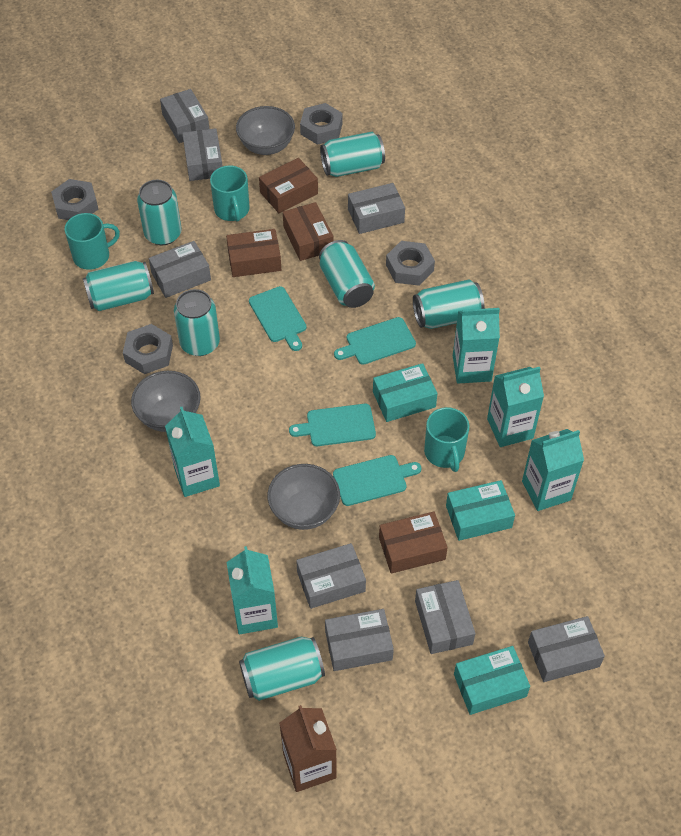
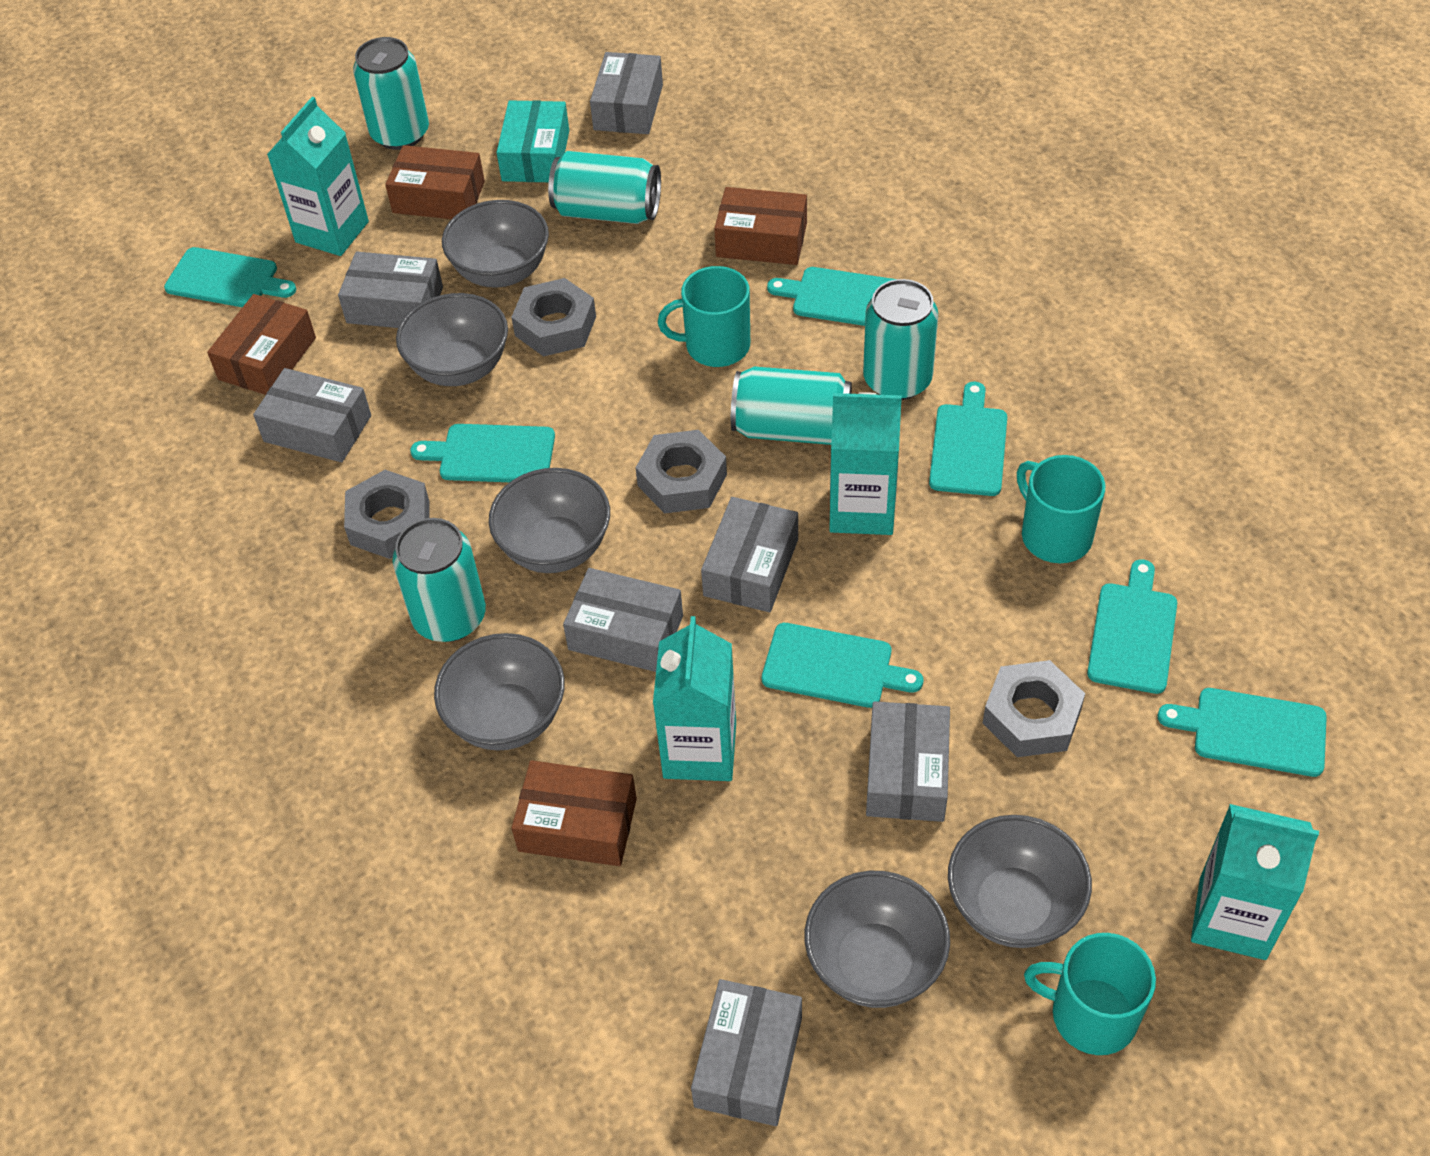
brown carton: [279,705,337,792] = 1 -> none = 0
grey bowl: [131,371,201,432] [236,106,295,155] [268,464,340,530] = 3 -> [396,293,508,386] [434,633,565,751] [442,200,549,287] [489,468,610,573] [805,871,950,1008] [948,815,1092,948] = 6
grey box: [149,241,211,298] [160,89,209,143] [182,128,223,181] [296,543,366,609] [325,609,394,671] [348,183,405,234] [415,580,475,654] [528,616,605,682] = 8 -> [253,368,371,462] [338,252,443,328] [563,568,683,672] [590,52,663,134] [691,979,802,1126] [701,497,798,612] [866,701,950,822] = 7
turquoise box: [373,363,438,422] [446,480,515,541] [454,646,530,715] = 3 -> [496,100,569,182] = 1
turquoise can: [83,261,154,311] [137,180,182,245] [174,289,220,356] [239,636,325,701] [319,240,375,308] [320,132,385,177] [413,279,484,329] = 7 -> [353,37,429,150] [392,518,486,642] [548,151,661,224] [731,366,852,445] [863,279,938,400] = 5
turquoise carton: [165,407,220,497] [227,546,278,634] [453,308,500,384] [487,367,544,447] [522,429,584,511] = 5 -> [267,97,369,256] [653,616,736,781] [829,392,902,535] [1191,804,1319,960] = 4
turquoise cutting board: [249,286,307,351] [289,404,376,446] [333,455,422,506] [334,317,416,365] = 4 -> [164,247,296,307] [410,424,555,482] [762,623,923,708] [767,267,896,326] [929,382,1007,496] [1087,559,1177,694] [1157,688,1327,777] = 7

